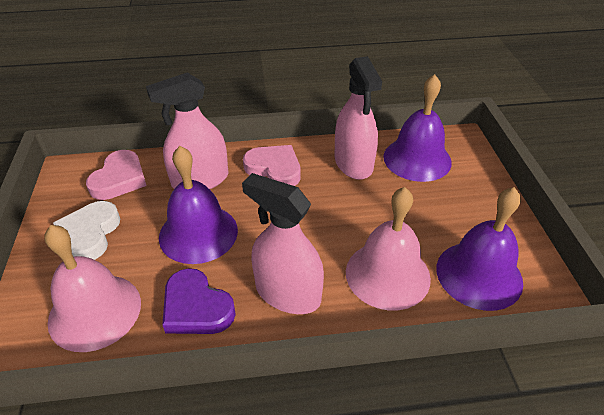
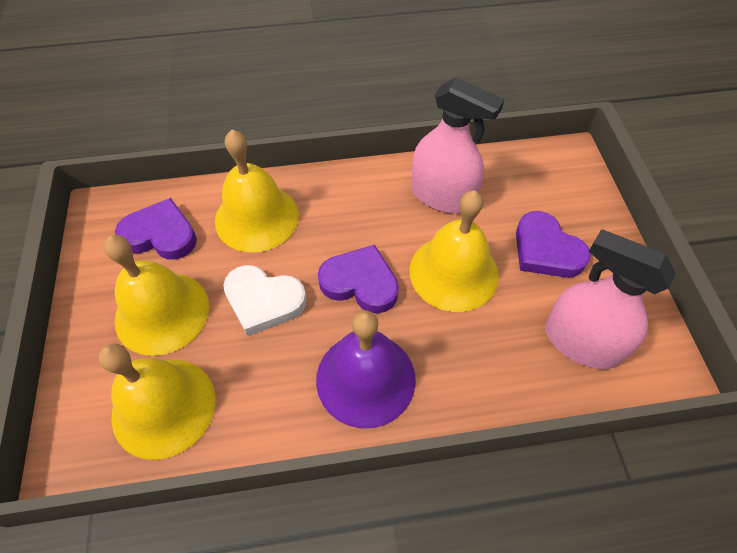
pink bell: [44,225,141,352] [346,187,431,310] = 2 -> none = 0
pink heart: [86,150,147,200] [243,145,301,186] = 2 -> none = 0
pink spray bottle: [146,72,229,189] [242,173,324,314] [335,56,382,180] = 3 -> [411,77,505,214] [545,229,676,369] = 2
purple bell: [159,146,238,264] [383,74,452,182] [436,187,523,311] = 3 -> [316,310,416,428] = 1
purple heart: [162,268,236,334] = 1 -> [115,198,197,260] [318,245,399,313] [516,211,591,278] = 3
yellow bell: none = 0 -> [99,343,216,460] [104,235,209,356] [215,130,299,252] [410,190,499,312] = 4

